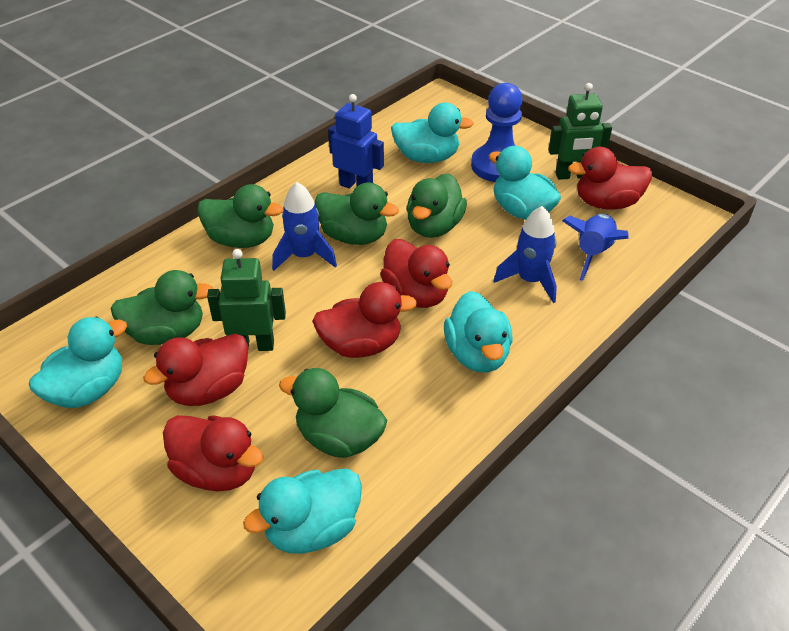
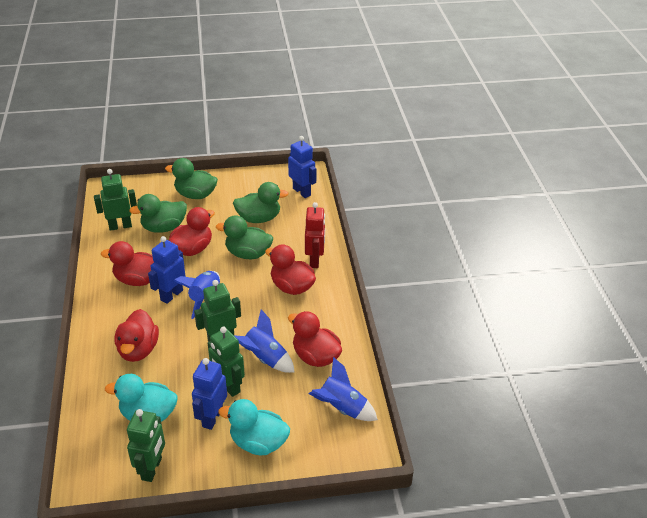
blue pawn: [471,83,523,182] = 1 -> none = 0
blue robot: [328,94,384,189] = 1 -> [148,236,186,304] [192,358,227,430] [288,136,316,198] = 3
green duck: [111,270,213,345] [197,184,283,248] [279,368,387,458] [315,182,399,245] [407,173,467,238] = 5 -> [129,194,187,233] [165,158,218,199] [216,215,273,259] [233,182,289,223] = 4
green robot: [207,249,286,351] [548,83,612,180] = 2 -> [94,169,137,231] [127,409,165,482] [194,280,241,342] [208,327,245,397] = 4
red robot: none = 0 -> [305,202,325,268] = 1
turquoise duck: [29,317,127,408] [243,468,362,554] [391,103,474,163] [444,291,512,373] [489,146,561,220] = 5 -> [105,374,177,422] [218,399,290,455] = 2

